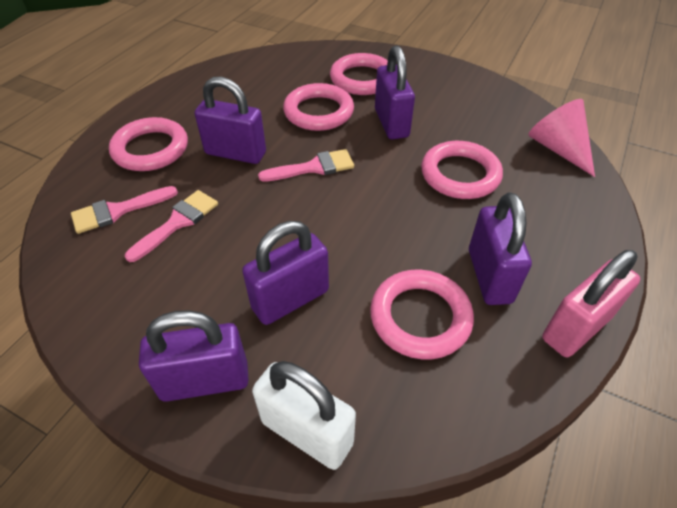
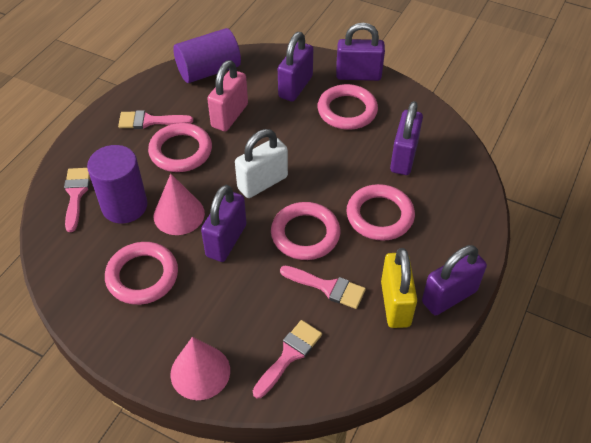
pink brush: [71,186,178,234] [125,190,218,262] [258,149,354,182] = 3 -> [64,168,90,232] [118,110,193,129] [253,320,322,398] [280,265,366,309] = 4
pink cone: [528,99,595,177] = 1 -> [154,174,205,235] [171,337,230,400] = 2
purple cylinder: none = 0 -> [87,145,147,224] [173,28,241,83] = 2
yellow padlock: none = 0 -> [381,248,417,328] = 1

